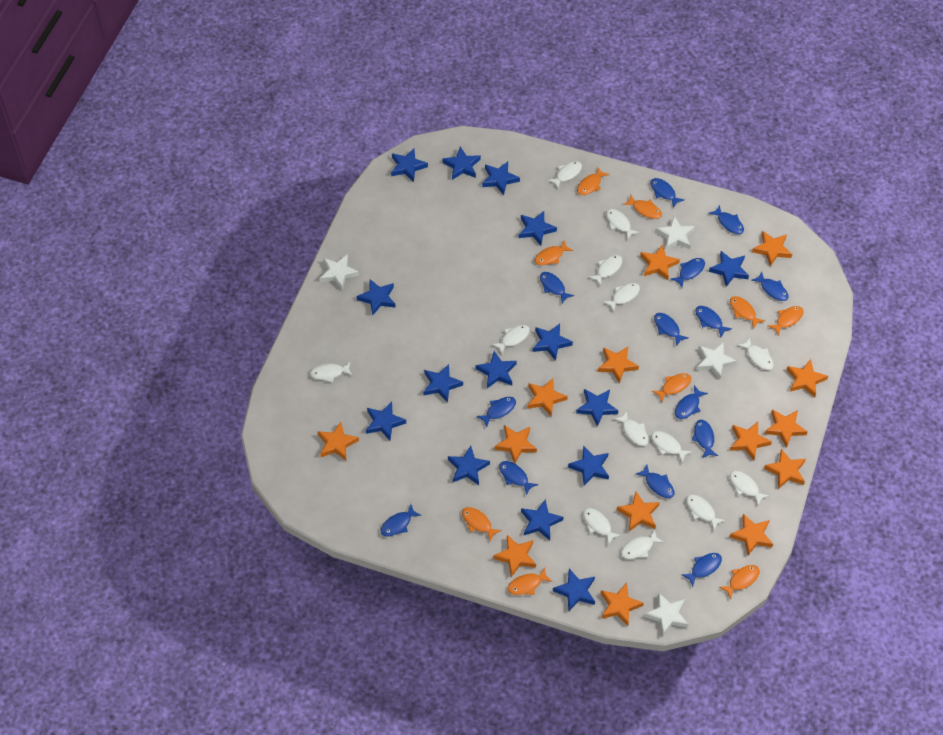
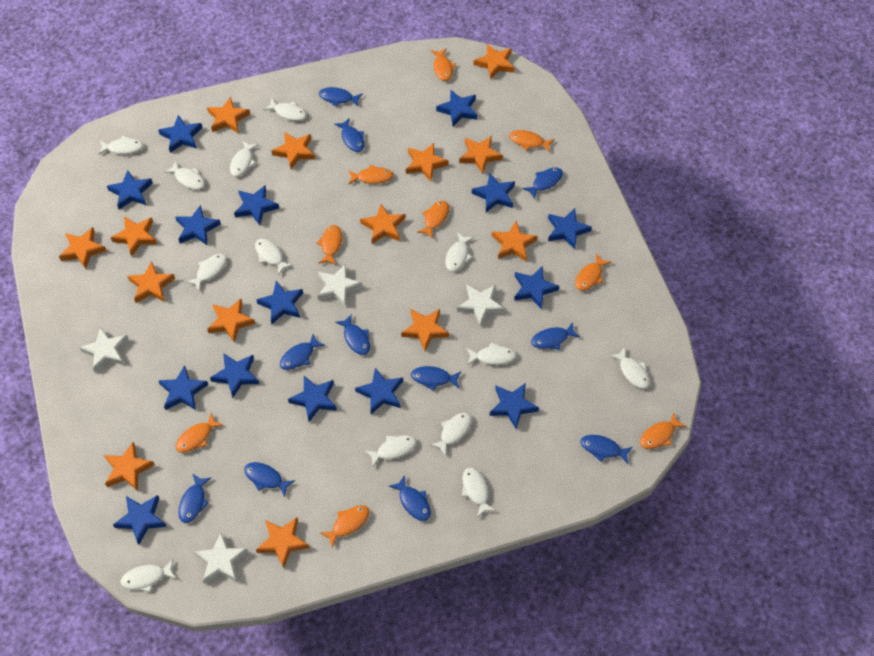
blue fish: [380,504,422,537] [476,397,516,427] [499,461,538,495] [540,272,574,303] [636,465,674,498] [651,178,684,208] [654,313,688,346] [671,258,705,288] [675,385,708,419] [681,553,722,587] [692,420,718,458] [695,306,732,337] [708,205,744,234] [751,271,789,301] = 14 -> [178,473,211,523] [244,462,295,497] [280,334,325,370] [319,87,363,107] [334,118,365,152] [335,314,370,355] [389,475,431,521] [411,366,461,391] [522,167,563,199] [531,322,580,350] [580,435,632,464] = 11

